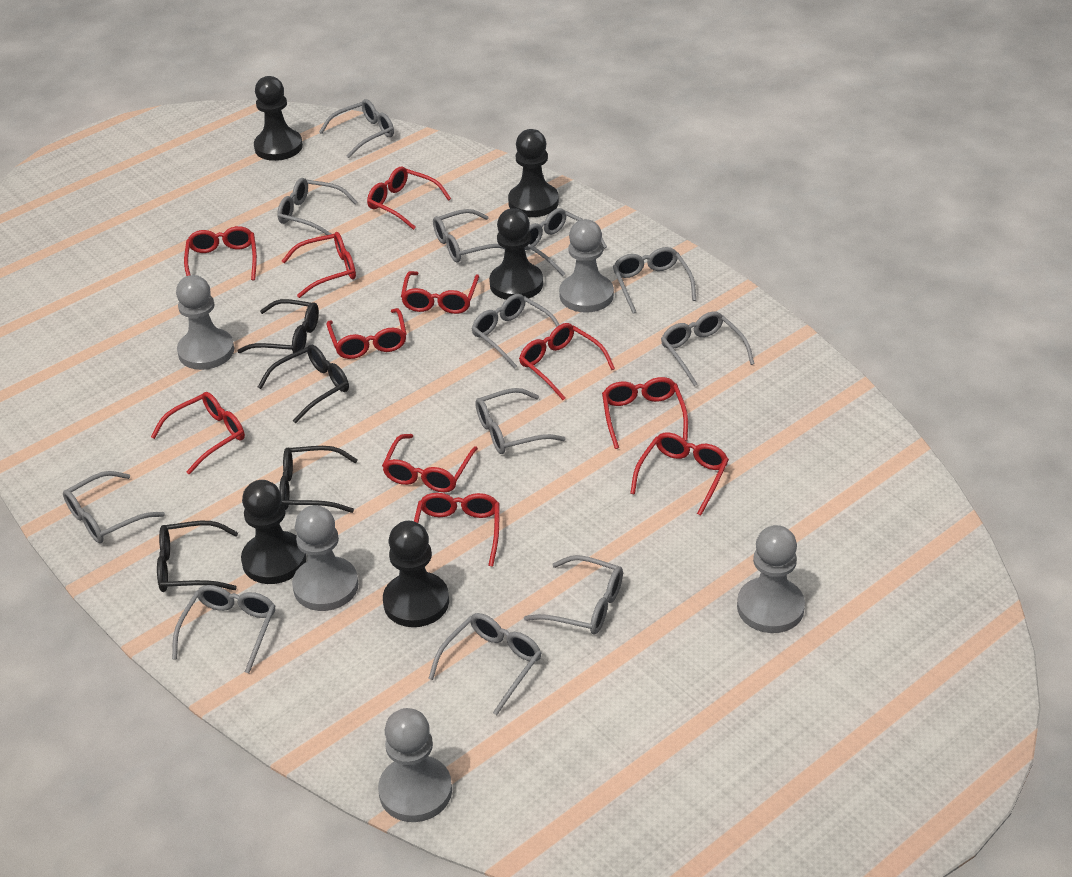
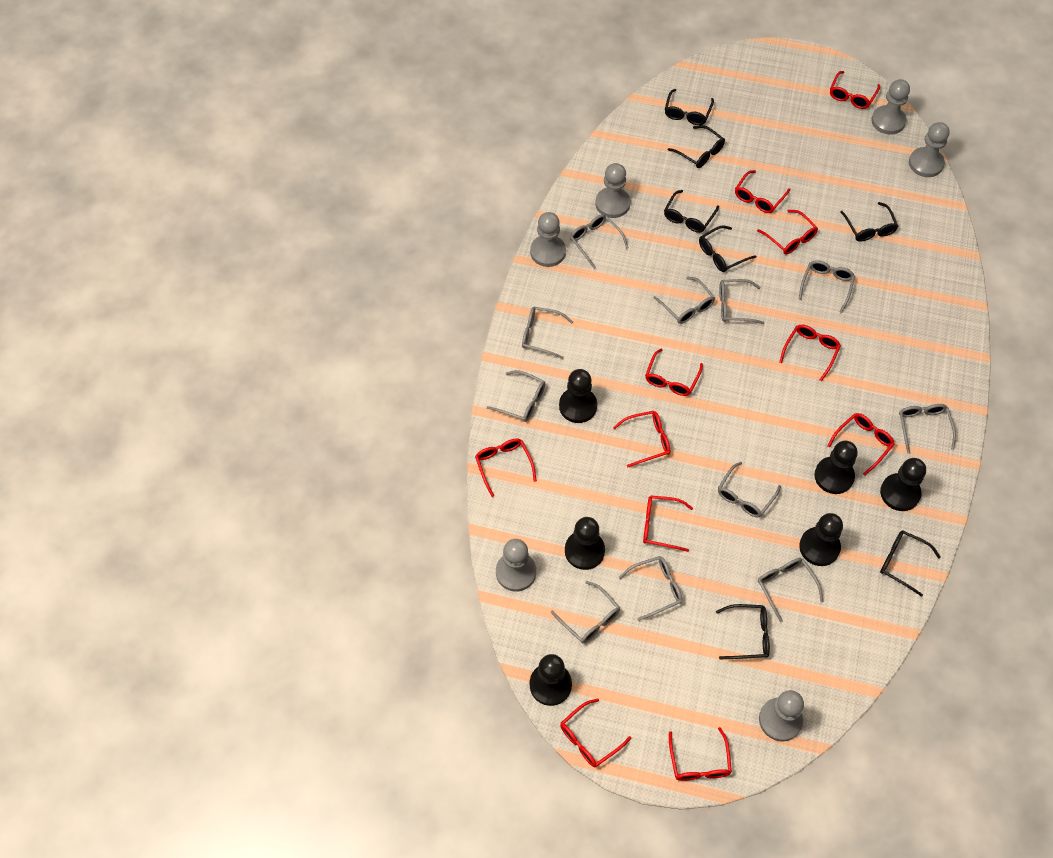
black glasses: [157,521,238,592] [237,299,319,353] [258,345,349,423] [280,446,358,513] = 4 -> [664,190,719,233] [665,89,714,125] [668,125,725,168] [699,225,756,272] [716,604,770,659] [840,202,898,242] [880,531,941,597] = 7
black pawn: [241,480,307,584] [254,76,303,161] [383,521,449,627] [489,208,543,300] [508,129,559,217] = 5 -> [530,654,572,706] [559,369,597,423] [565,517,605,570] [799,513,843,566] [814,441,858,494] [880,458,926,511] = 6
grey glasses: [63,471,165,543] [172,585,275,673] [277,178,358,235] [319,99,394,158] [428,613,541,715] [433,209,505,262] [472,294,559,369] [475,388,566,454] [524,208,607,276] [524,555,623,635] [613,247,696,314] [661,311,754,387] = 12 -> [487,370,545,422] [522,307,573,359] [551,581,620,643] [570,214,629,269] [618,556,682,621] [653,277,715,324] [718,462,781,517] [719,279,764,324] [758,558,824,622] [799,260,855,313] [899,404,956,454] = 11
grey pawn: [176,275,234,370] [292,505,359,611] [378,708,452,822] [559,219,614,313] [737,525,805,633] = 5 -> [496,539,536,592] [530,212,566,267] [595,163,631,218] [759,690,804,741] [871,79,910,135] [909,122,950,177] = 6

